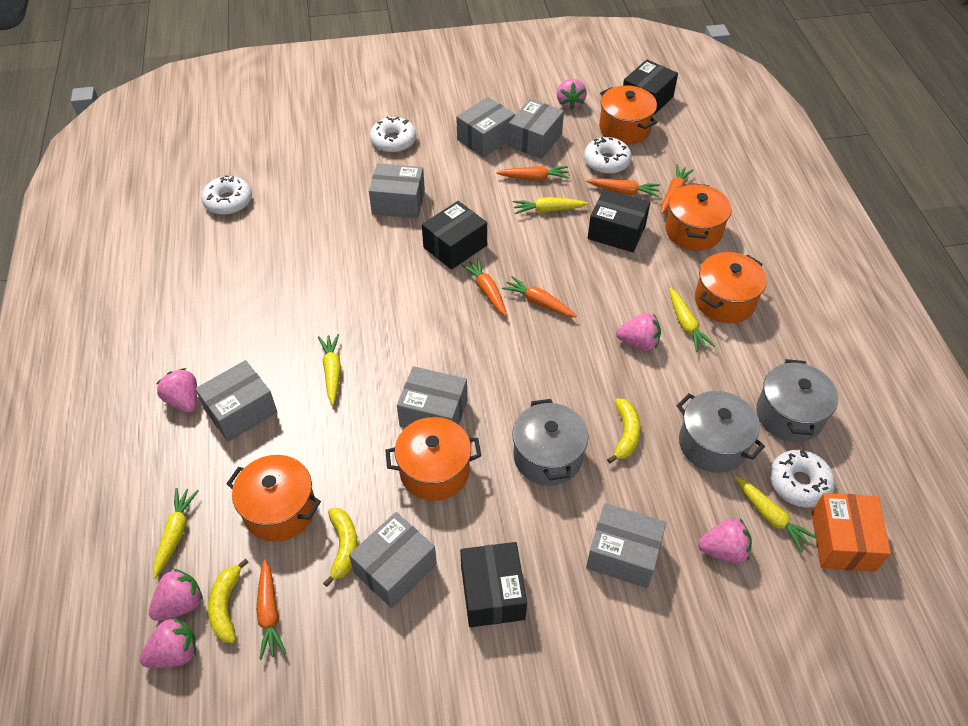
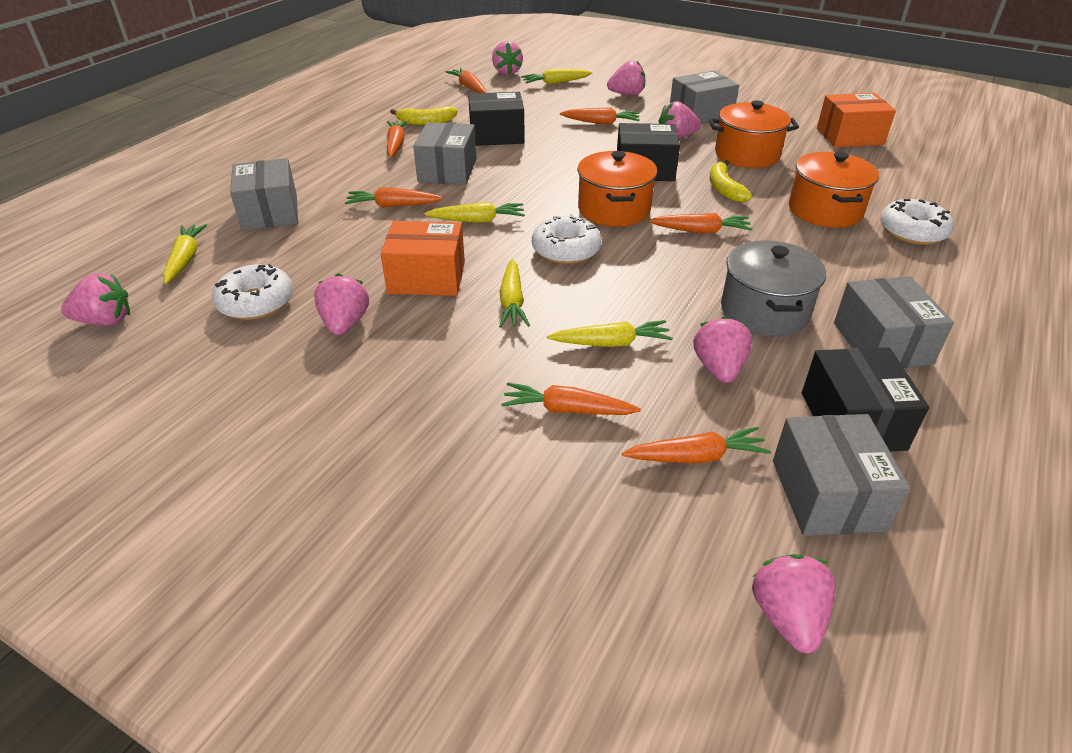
black box: [422,201,487,270] [460,542,527,627] [588,189,650,252] [623,60,678,115] = 4 -> [468,92,525,146] [617,123,680,181] [802,347,929,451] = 3
grey box: [195,360,277,442] [349,512,437,608] [369,163,425,218] [397,366,467,428] [456,97,515,157] [508,99,564,159] [586,503,666,588] = 7 -> [230,158,298,231] [413,122,477,185] [670,71,739,124] [773,414,910,536] [834,276,954,368] = 5
grey pot: [512,399,588,486] [677,391,765,473] [756,359,838,442] = 3 -> [721,240,826,337] = 1
orange box: [811,493,891,572] = 1 -> [381,221,465,296] [817,93,896,147] = 2
orange carrot: [256,559,287,660] [461,258,507,316] [496,166,570,181] [502,276,577,317] [586,178,660,197] [661,165,694,214] = 6 -> [345,188,443,207] [387,120,407,158] [445,68,486,93] [501,382,641,415] [560,107,640,124] [622,427,771,464] [649,213,753,233] = 7
orange pot: [226,455,321,542] [385,417,481,501] [599,85,657,145] [665,183,732,251] [695,252,767,323] = 5 -> [577,151,657,227] [709,101,799,168] [789,152,879,228] = 3
pink strawberry: [140,617,196,668] [149,569,203,621] [156,368,197,413] [557,78,587,110] [616,313,661,351] [698,519,752,564] = 6 -> [61,273,130,326] [314,273,369,335] [492,41,523,75] [607,61,645,95] [659,101,701,139] [694,316,752,383] [752,554,836,653] = 7
white donut: [201,175,252,215] [370,116,416,153] [584,137,632,174] [770,449,835,507] = 4 -> [212,264,293,320] [532,214,602,264] [880,199,954,245] = 3
yellow banana: [208,558,249,643] [323,508,358,587] [607,398,640,464] = 3 -> [390,106,457,125] [710,160,752,202] = 2

